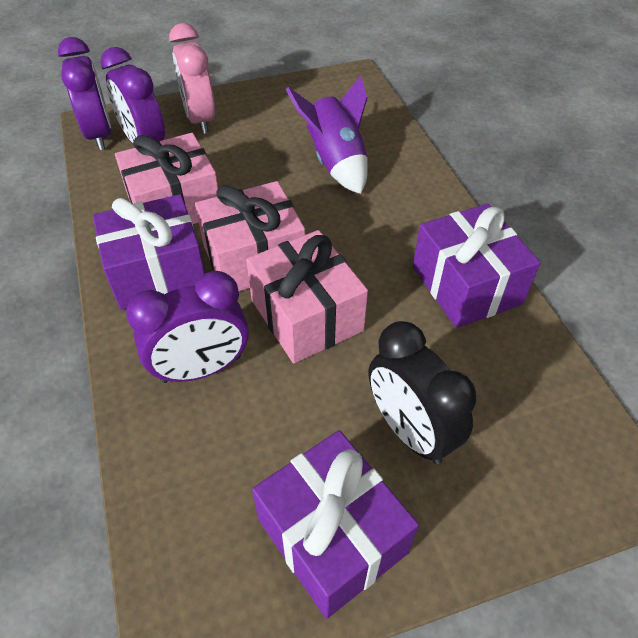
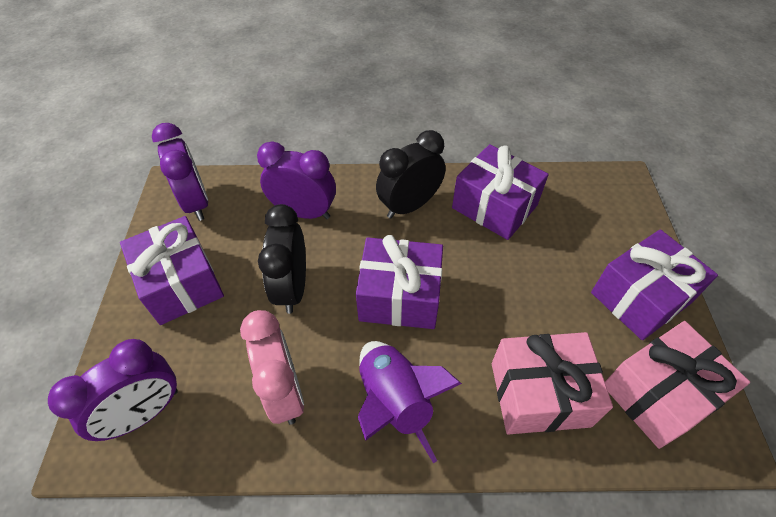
black clock: [369,321,476,464] = 1 -> [258,204,306,314] [376,130,446,219] = 2
pink gift: [115,133,218,224] [195,181,305,291] [246,230,368,363] = 3 -> [492,332,613,434] [605,321,750,449] = 2
purple gift: [93,194,205,310] [252,430,419,619] [413,204,540,328] = 3 -> [120,216,224,325] [356,235,443,329] [452,144,549,240] [591,229,718,340] = 4

